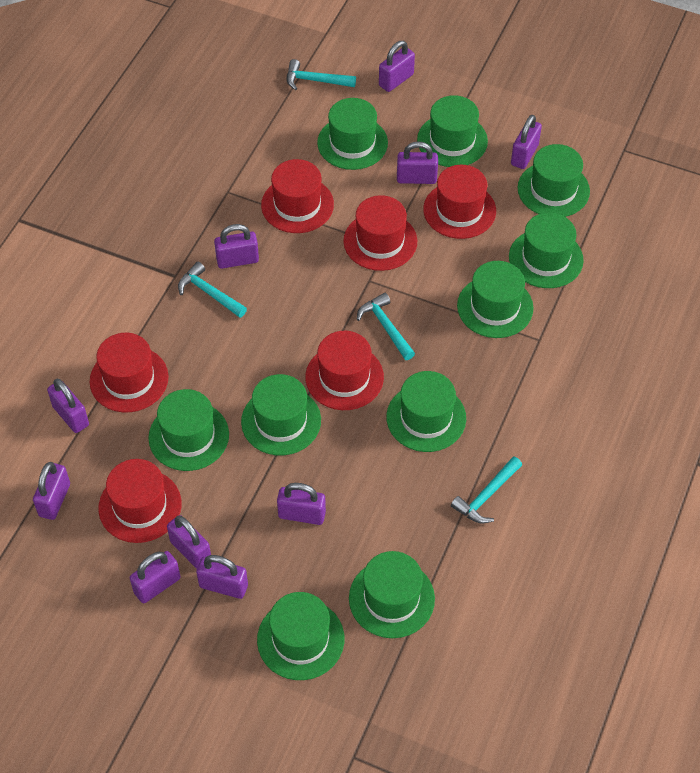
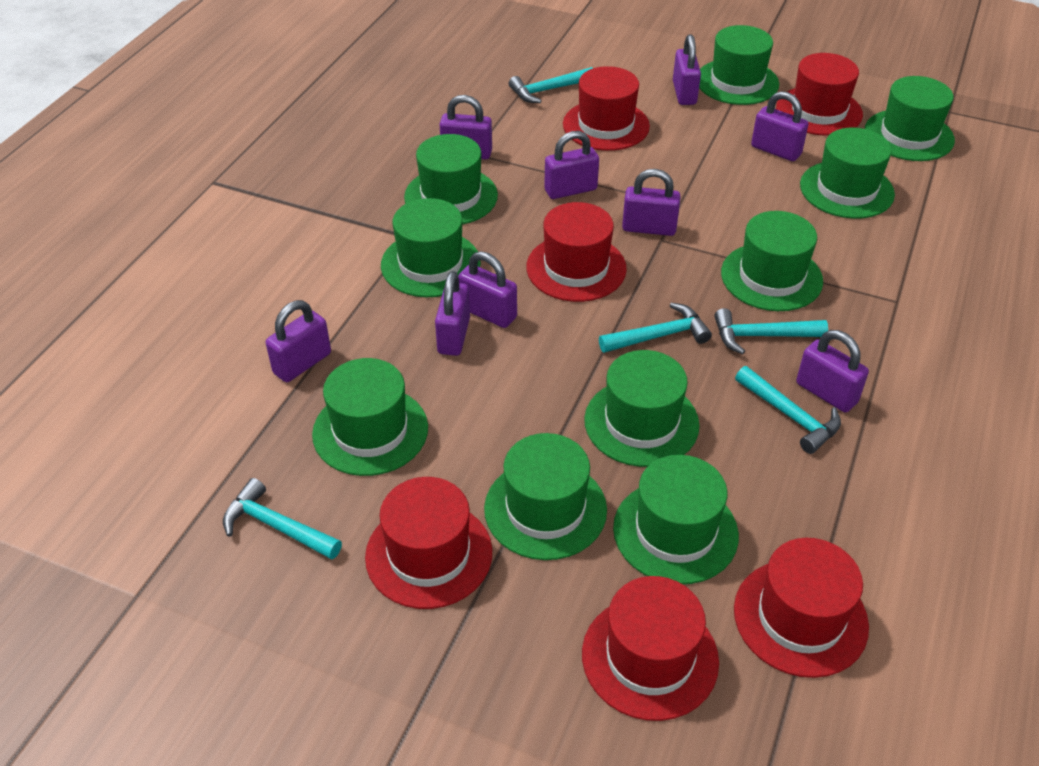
purple padlock: [33,462,70,520] [47,379,89,433] [130,551,181,603] [167,515,211,569] [196,555,248,599] [214,224,259,269] [277,483,326,525] [379,41,415,92] [397,141,438,184] [511,115,542,169] = 10 -> [266,300,331,382] [435,271,470,356] [439,95,492,159] [458,251,517,328] [544,131,599,199] [622,169,681,236] [673,34,701,105] [751,91,809,161] [796,330,869,413] = 9
turquoise hammer: [178,262,247,318] [287,59,356,90] [357,293,415,360] [451,456,522,523] = 4 -> [223,478,342,560] [509,67,593,103] [599,303,712,353] [714,308,828,354] [735,366,841,454] = 5

